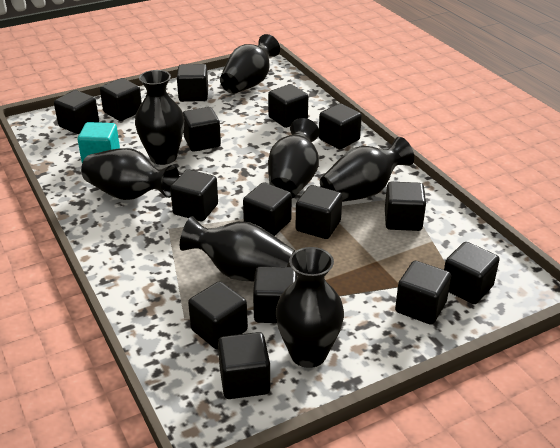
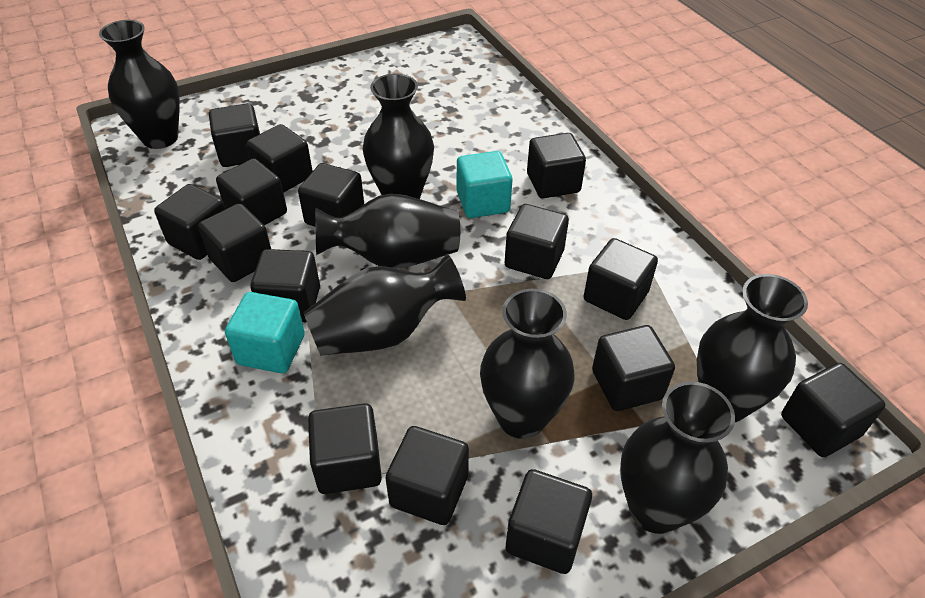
turquoise cube: [78,122,120,163] = 1 -> [225,292,305,373] [457,151,512,218] = 2

